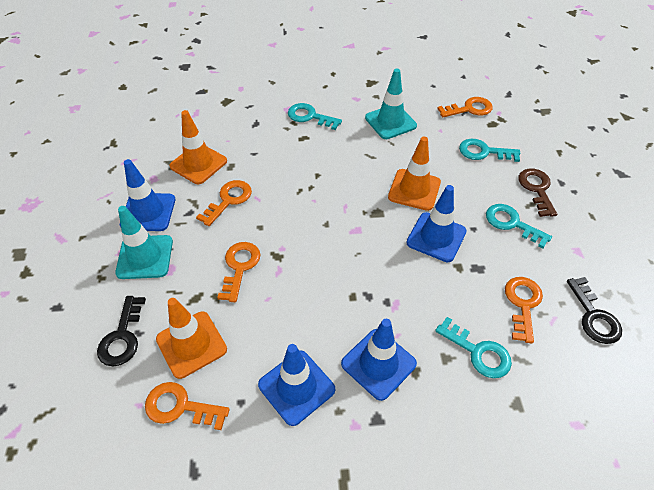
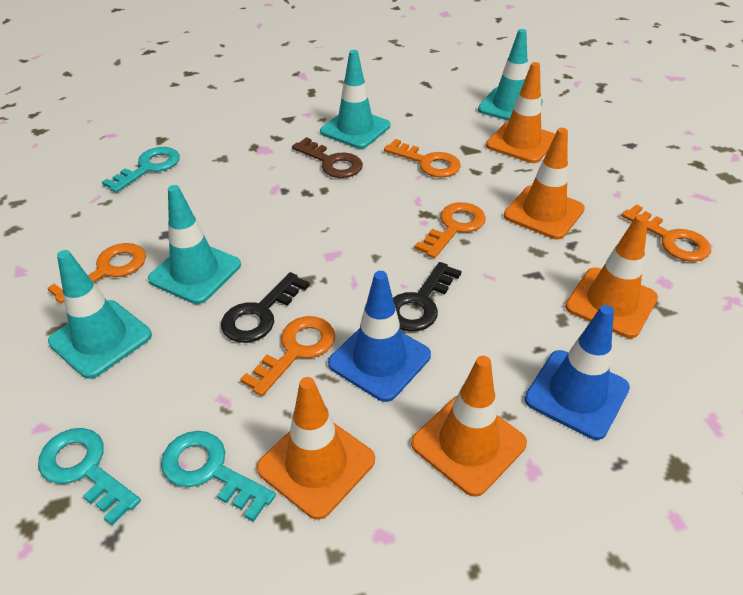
blue traffic cone: [120,159,175,231] [258,344,335,426] [341,319,417,401] [406,185,467,262] = 4 -> [328,271,431,402] [524,305,630,440] = 2
orange traffic cone: [156,298,227,379] [169,110,227,184] [388,137,441,211] = 3 -> [257,377,375,520] [411,356,527,497] [486,62,555,163] [504,128,585,239] [565,214,658,338] = 5
turquoise key: [288,103,342,130] [435,317,512,378] [459,139,521,162] [486,204,552,248] = 4 -> [38,428,141,526] [102,147,180,193] [161,431,276,522] = 3
turquoise traffic cone: [115,206,173,279] [365,68,417,139] = 2 -> [48,250,152,379] [148,185,241,304] [320,50,390,149] [478,29,543,121] = 4

